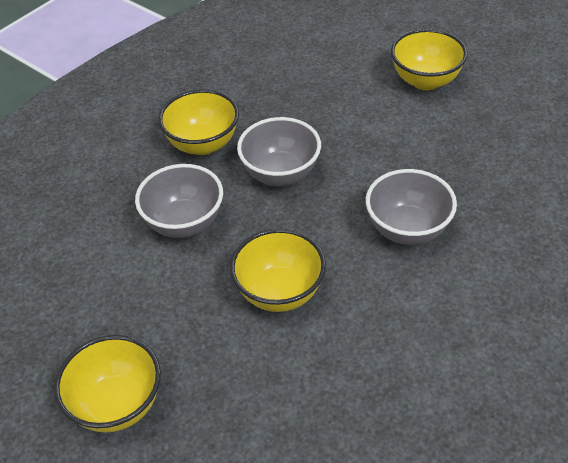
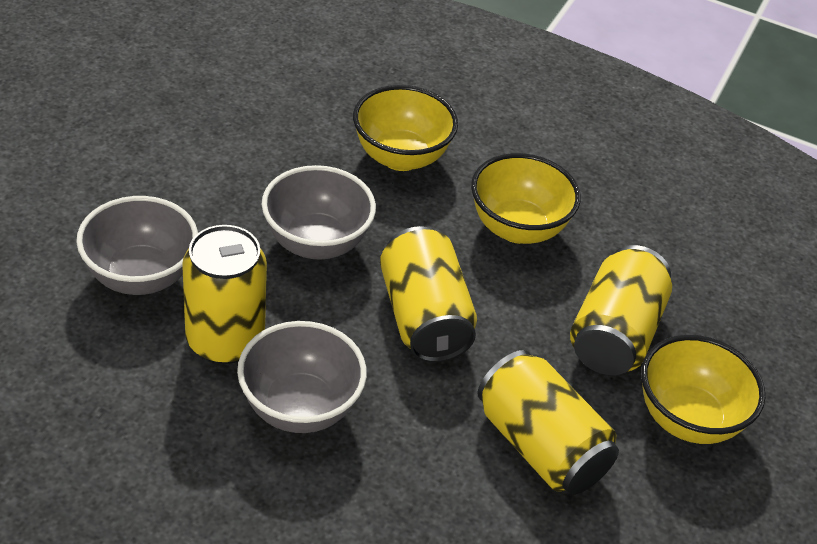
yellow bowl: [54,335,161,432] [158,89,239,155] [230,229,326,312] [391,29,468,90] = 4 -> [353,85,458,171] [471,153,581,244] [641,335,765,444] = 3
yellow can: none = 0 -> [182,225,267,364] [380,226,477,363] [478,350,619,495] [570,245,672,375] = 4

